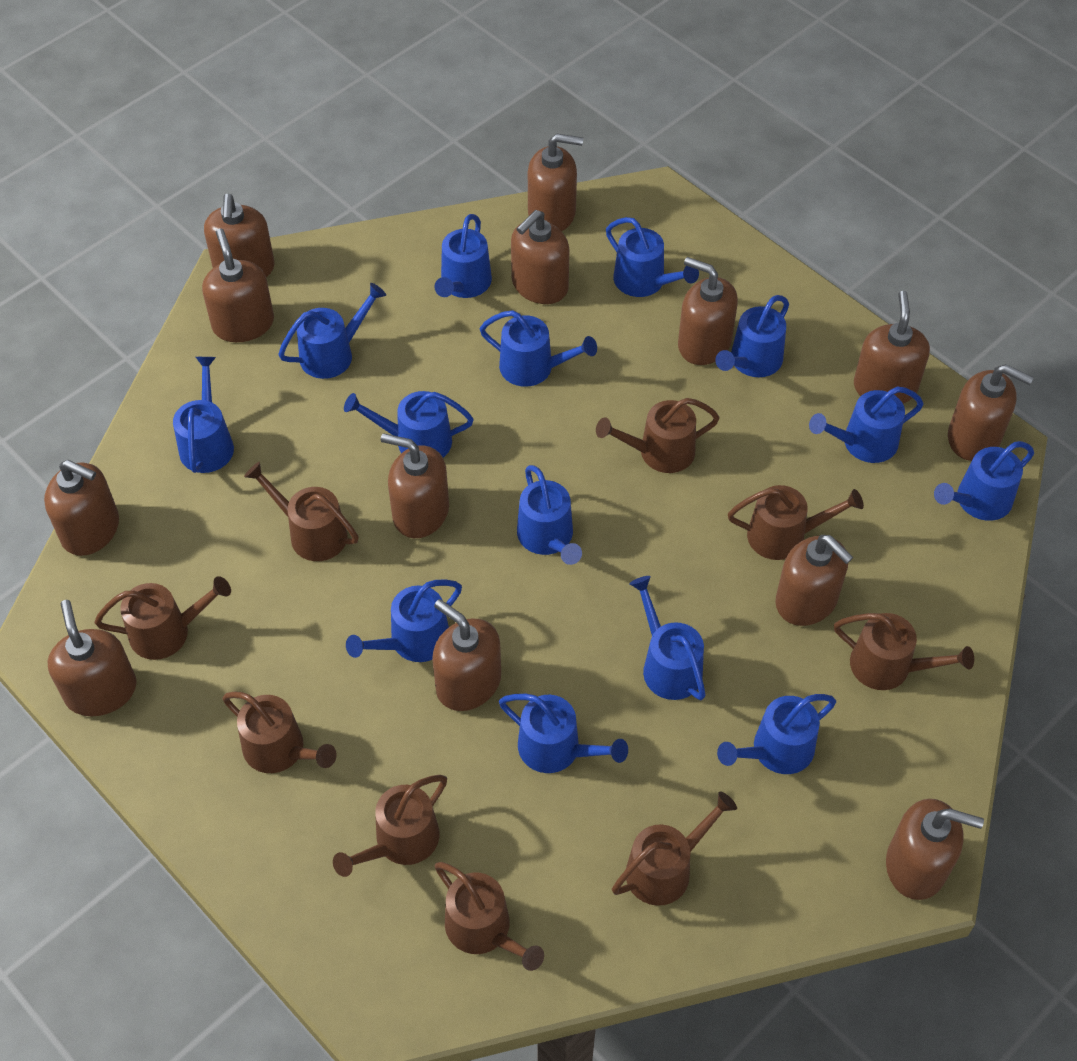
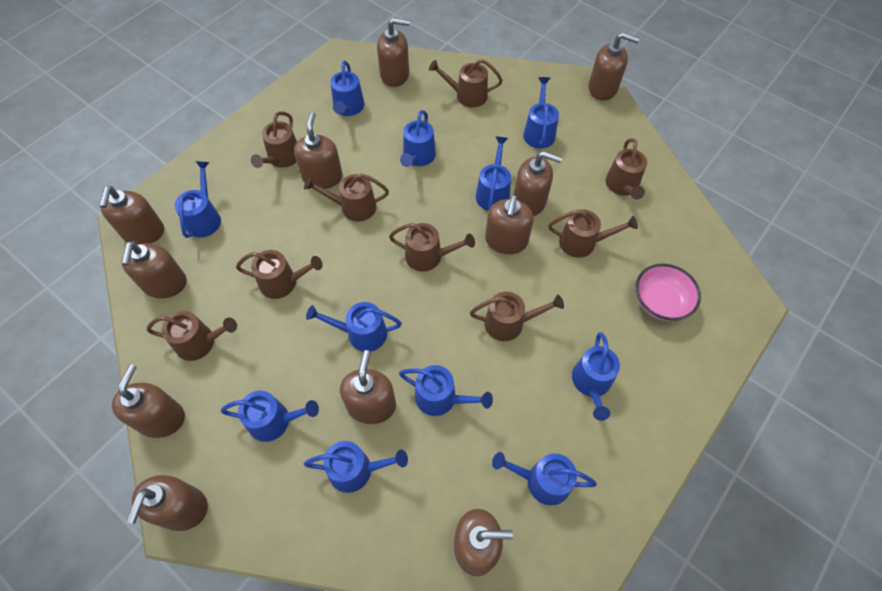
blue watering can: [173,357,234,473] [278,283,386,379] [344,391,474,457] [346,580,462,662] [435,214,492,298] [479,310,597,387] [499,694,628,773] [517,465,582,565] [606,217,699,297] [629,576,706,700] [715,295,789,377] [717,694,836,774] [809,387,924,463] [934,441,1034,521] = 14 -> [175,161,221,238] [221,391,319,442] [304,441,408,493] [306,302,402,352] [330,60,364,116] [399,365,493,416] [400,110,436,167] [476,136,511,211] [492,452,597,505] [523,77,559,149] [572,332,620,421] = 11
brown soap dispenser: [44,460,119,556] [47,600,137,716] [202,228,274,342] [204,194,275,277] [381,433,449,538] [432,599,501,711] [511,210,570,304] [528,134,583,231] [678,257,738,365] [775,535,853,626] [854,291,930,404] [886,799,984,900] [948,364,1034,461] = 13 -> [100,186,164,245] [112,364,185,438] [121,241,187,298] [126,475,208,531] [294,112,342,189] [340,350,396,424] [377,18,410,87] [454,509,513,577] [485,195,534,254] [514,151,562,216] [588,32,639,101] = 11
pink bowl: none = 0 -> [636,264,701,321] = 1

